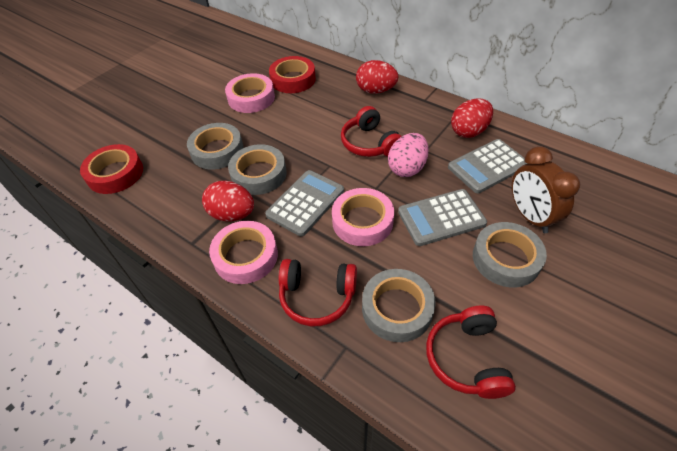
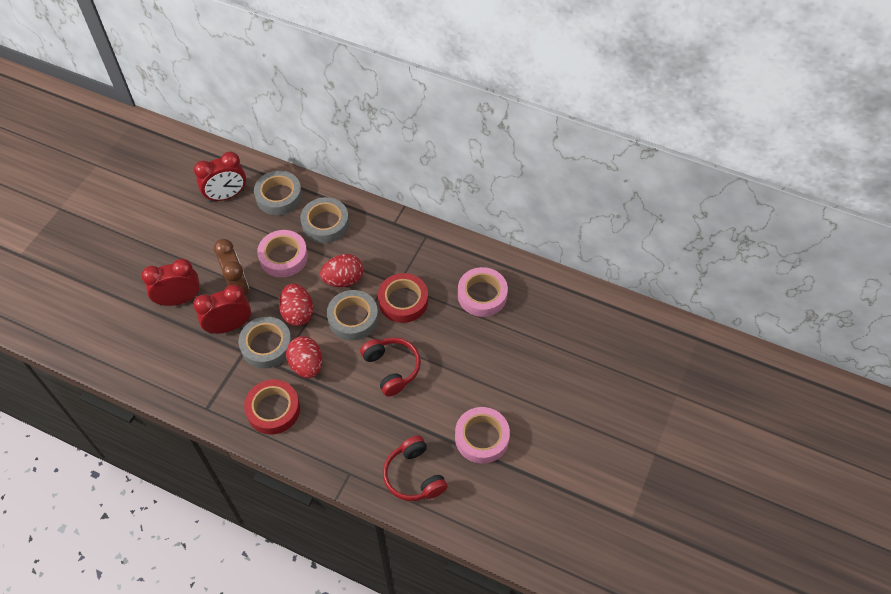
grey calculator: [265,170,344,236] [398,189,487,246] [448,139,527,193] = 3 -> none = 0
pink egg: [388,133,429,177] = 1 -> none = 0
red clock: none = 0 -> [141,259,200,306] [193,284,251,334] [194,151,246,202] = 3
red headphones: [279,259,357,326] [341,106,402,157] [426,306,516,399] = 3 -> [360,337,421,397] [383,435,448,501] = 2

